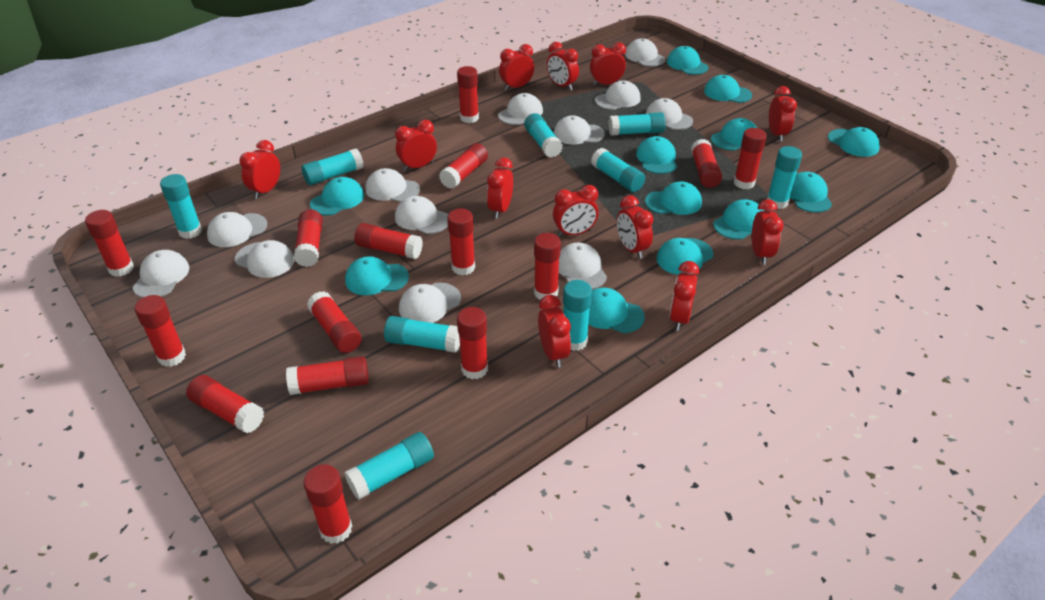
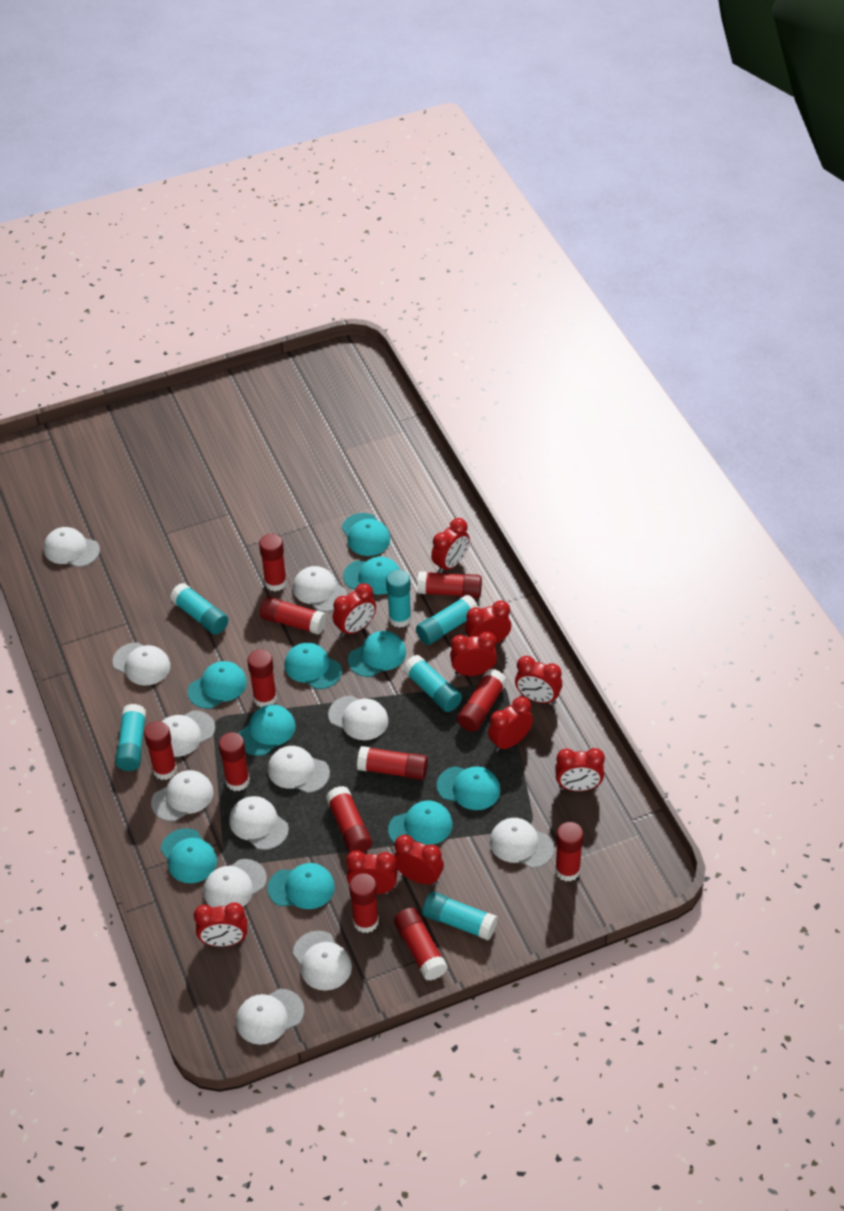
red clock: [239,140,280,199] [395,120,437,171] [487,157,513,219] [499,44,534,91] [538,295,571,368] [547,42,579,91] [553,185,598,237] [590,42,626,86] [617,195,653,259] [670,261,700,331] [752,199,784,265] [769,86,797,142] = 12 -> [194,902,247,947] [333,583,376,637] [346,850,398,894] [394,835,444,885] [431,518,470,573] [450,632,497,676] [465,600,511,644] [488,697,533,752] [515,656,562,704] [555,748,605,791] = 10
red glue stick: [85,210,134,277] [135,295,186,367] [186,375,264,433] [286,356,369,395] [294,209,323,267] [304,465,352,544] [307,291,362,353] [355,223,423,259] [439,143,488,189] [447,209,475,276] [457,66,479,123] [457,307,488,379] [534,233,561,300] [691,139,722,188] [734,128,767,189] = 15 -> [144,721,177,780] [219,732,250,791] [247,649,277,707] [259,534,287,591] [260,596,326,635] [326,786,372,853] [349,873,379,933] [357,746,428,780] [394,908,448,981] [417,571,482,598] [457,669,507,732] [555,822,584,882] = 12
turquoise cap: [310,177,364,216] [345,256,409,295] [588,288,645,333] [636,136,677,174] [645,181,702,215] [656,238,713,275] [667,46,708,75] [704,75,752,103] [711,118,757,151] [713,200,764,240] [790,172,832,213] [828,127,880,157] = 12 -> [161,828,217,883] [188,661,247,709] [238,705,296,756] [268,863,335,909] [284,643,342,689] [342,513,391,556] [343,556,400,594] [348,631,406,677] [388,801,452,845] [437,766,501,810] = 10
turquoise glue stick: [160,174,202,239] [301,148,364,185] [345,432,434,500] [384,316,460,353] [524,113,562,158] [563,280,592,351] [591,148,645,192] [609,112,666,136] [767,146,802,209] = 9 -> [115,704,146,771] [170,583,229,635] [386,569,411,628] [403,655,462,712] [416,595,478,645] [422,891,497,941] = 6

